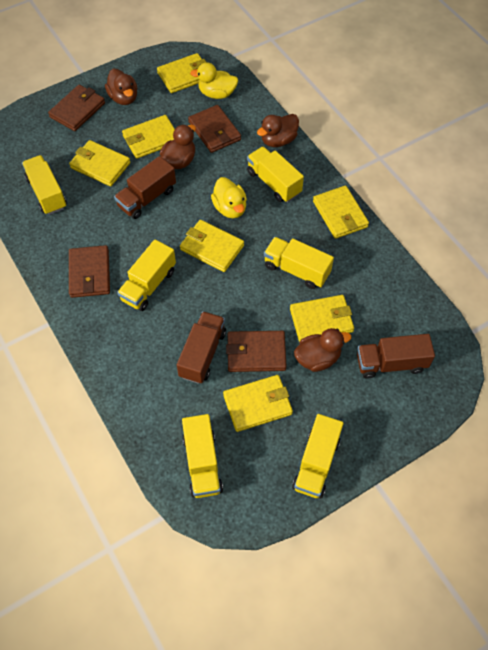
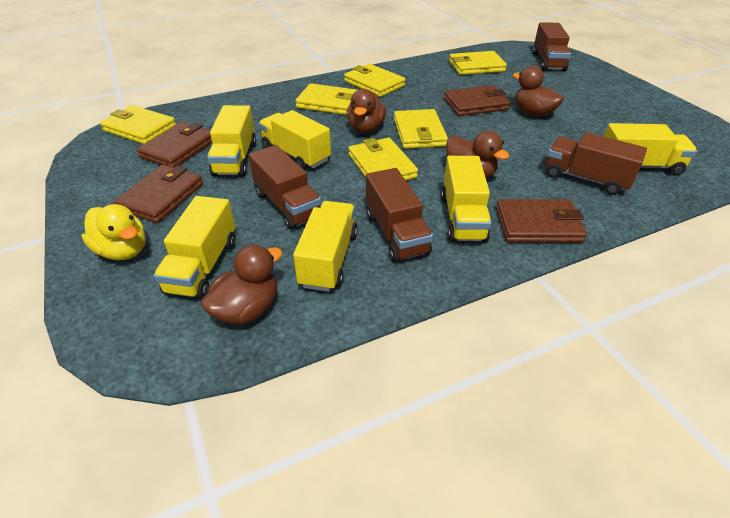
brown truck: [114,156,176,219] [177,311,226,384] [357,334,435,379] = 3 -> [248,145,322,230] [366,168,433,262] [533,22,571,71] [546,132,647,195] = 4
yellow duck: [190,62,238,99] [211,177,247,218] = 2 -> [82,204,146,260] = 1
yellow wallet: [69,140,130,186] [122,115,175,159] [157,53,206,93] [180,220,244,272] [223,375,293,432] [290,295,354,342] [313,186,369,239] = 7 -> [100,105,176,144] [295,84,357,115] [344,64,406,97] [348,138,418,180] [394,109,448,149] [449,51,507,75] = 6

